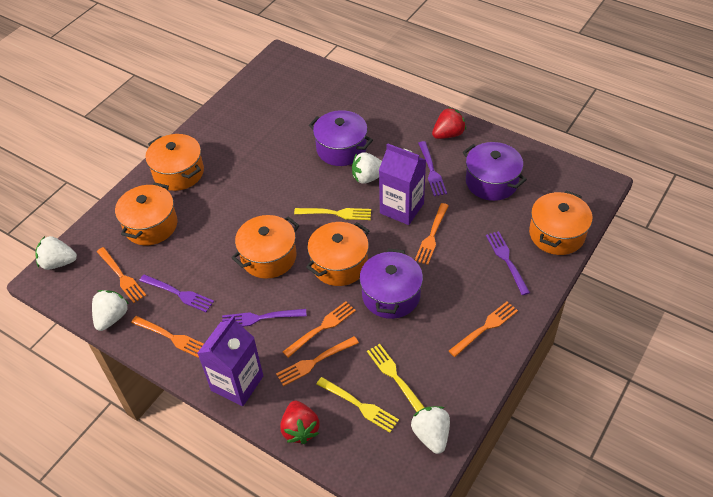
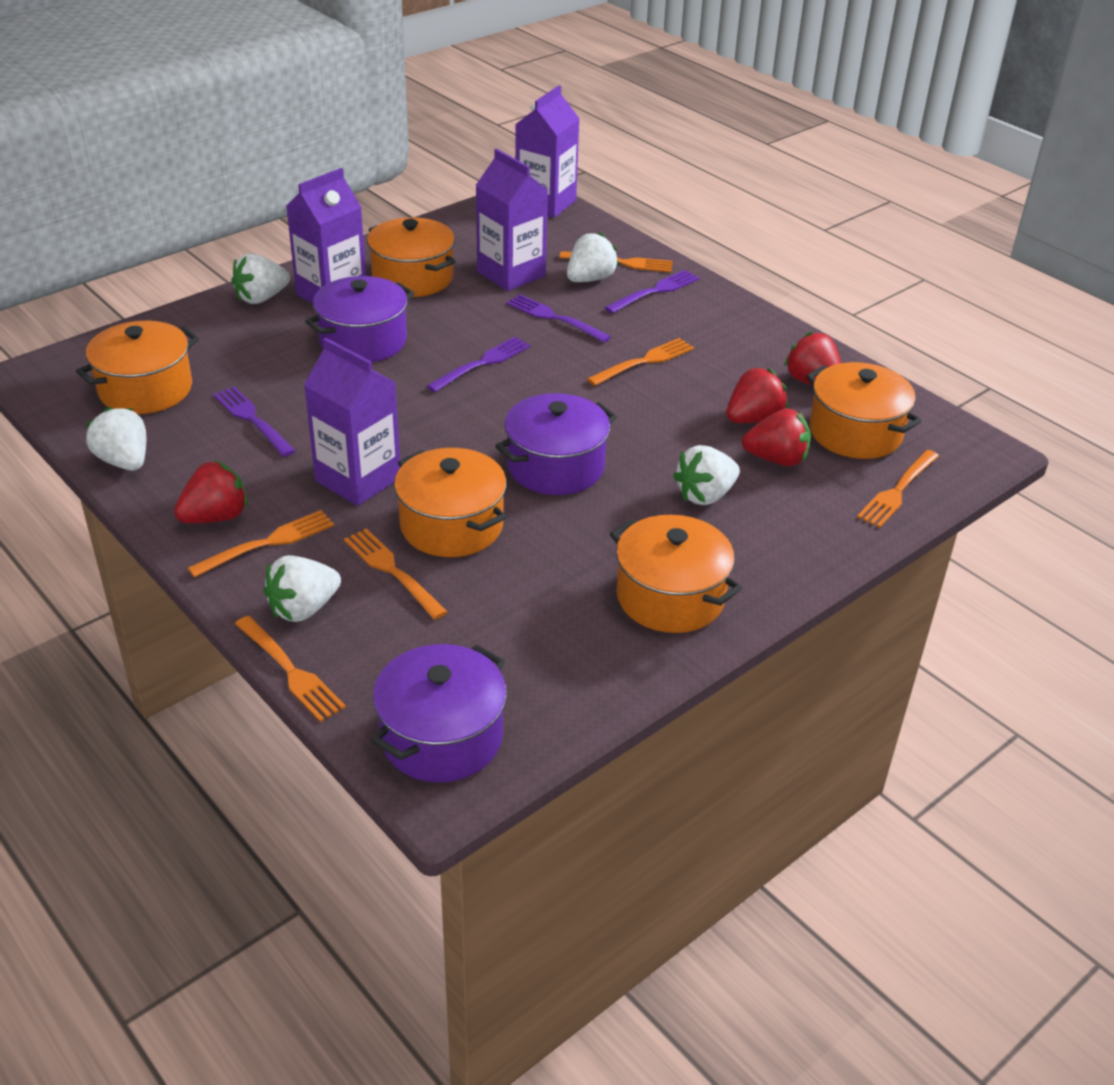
purple carton: [197,316,263,406] [379,143,426,225] = 2 -> [286,168,366,304] [304,338,400,506] [475,149,548,291] [515,85,580,218] = 4
red strawberry: [280,401,320,444] [432,107,466,139] = 2 -> [174,460,248,523] [726,367,788,423] [742,408,811,467] [784,331,841,385] = 4
white strawberry: [35,236,77,270] [92,290,129,331] [352,152,382,184] [411,406,450,454] = 4 -> [86,407,146,471] [232,253,290,304] [263,555,341,622] [567,232,619,282] [673,445,740,505] = 5
yellow fork: [294,208,371,220] [317,377,399,433] [367,344,425,412] = 3 -> none = 0

